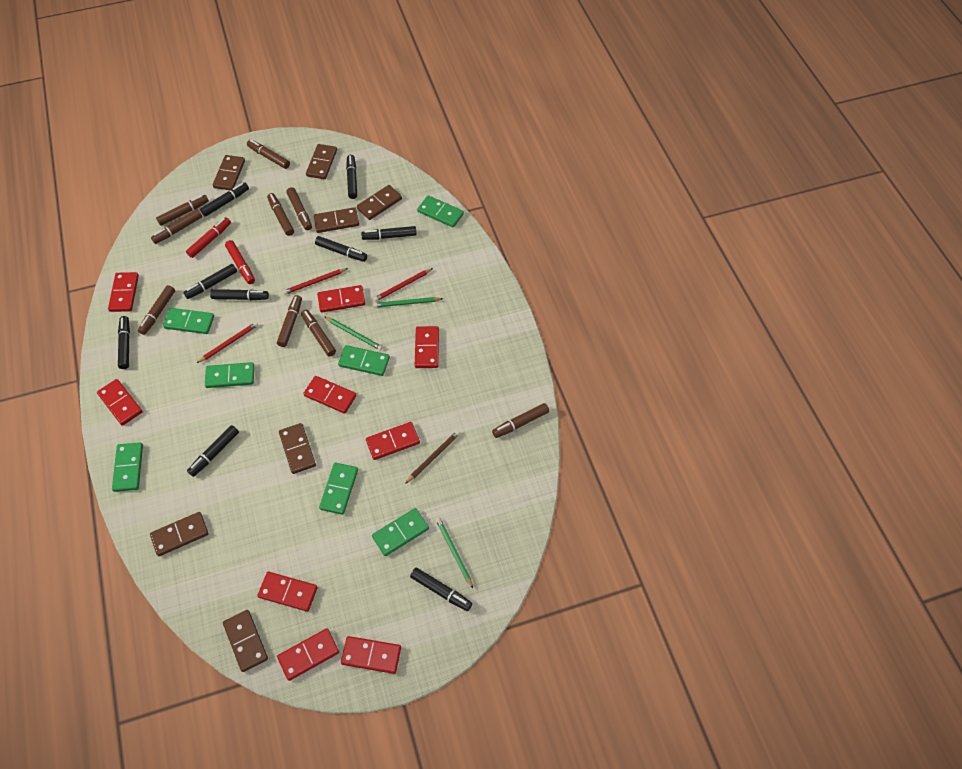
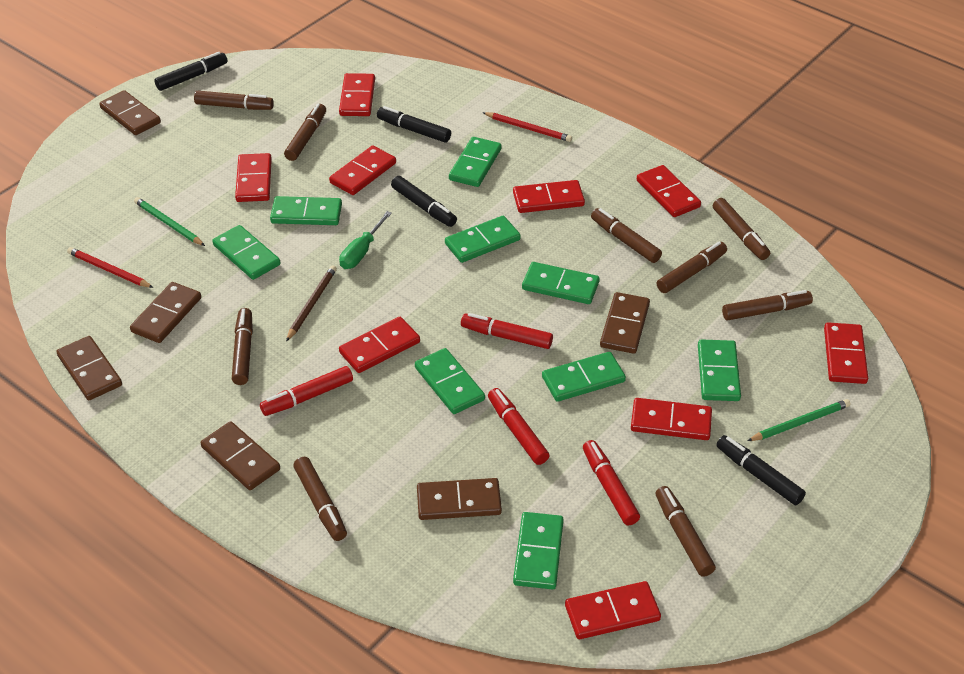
black marker: [118,316,130,369] [183,264,237,299] [187,425,239,477] [200,182,249,217] [210,289,269,300] [315,236,367,262] [346,155,357,199] [361,226,417,240] [410,568,472,611] = 9 -> [154,52,228,91] [377,106,451,142] [391,176,457,227] [716,435,806,505] = 4
brown domino: [150,512,208,556] [213,155,245,190] [223,610,268,672] [279,423,316,474] [306,144,337,179] [314,207,359,233] [357,185,402,220] = 7 -> [57,336,122,400] [99,90,161,135] [130,282,201,343] [201,421,280,490] [417,478,502,520] [600,292,650,354] = 6
green domino: [112,442,143,492] [163,308,214,334] [205,362,254,388] [319,463,358,515] [338,345,390,376] [372,508,429,556] [417,195,464,228] = 7 -> [213,225,280,280] [270,196,342,225] [415,348,485,414] [445,216,521,263] [449,137,501,187] [513,512,564,589] [522,262,600,304] [542,352,626,402] [698,339,741,401] = 9
green pencil: [325,317,383,350] [374,297,443,308] [436,517,473,588] = 3 -> [134,197,205,246] [747,399,851,441] = 2
green screwdriver: none = 0 -> [339,211,392,269] = 1
red marker: [186,217,231,258] [225,240,255,284] = 2 -> [260,366,353,416] [461,313,553,349] [488,388,549,465] [583,440,640,525] = 4
red pencil: [197,322,258,363] [283,268,348,295] [374,268,433,302] = 3 -> [67,247,153,288] [482,112,572,142] = 2

